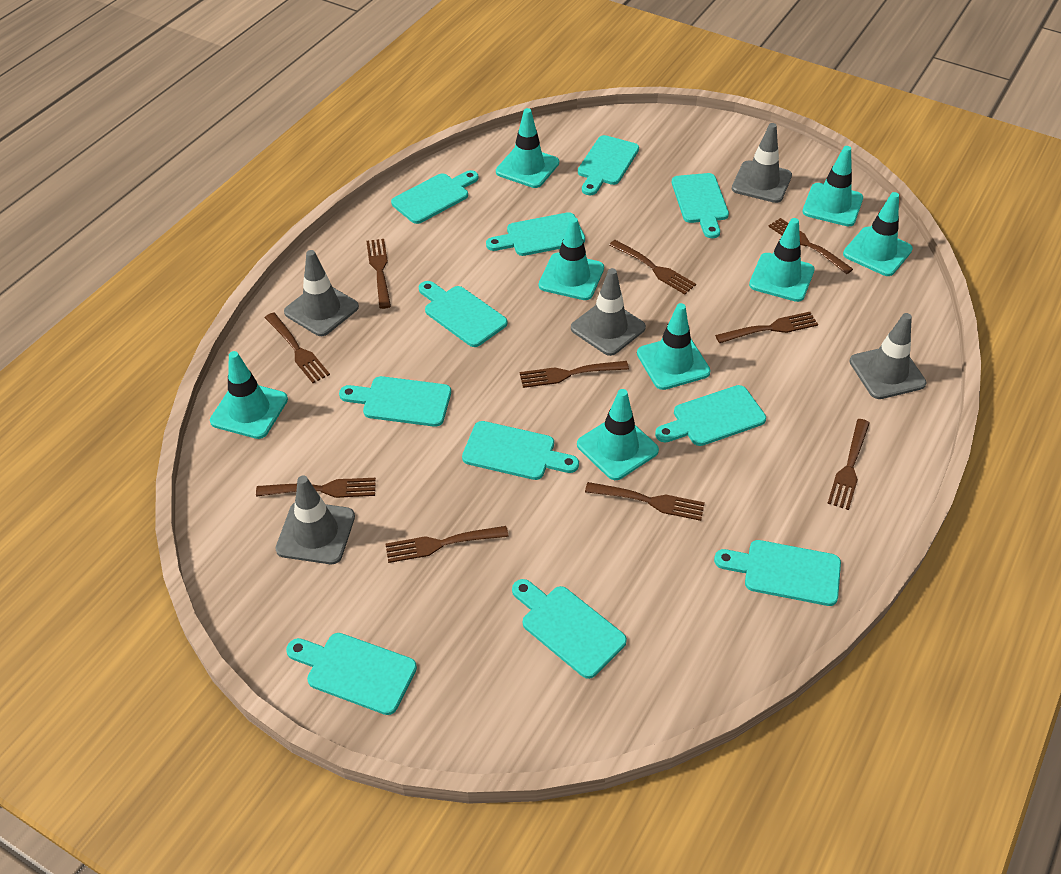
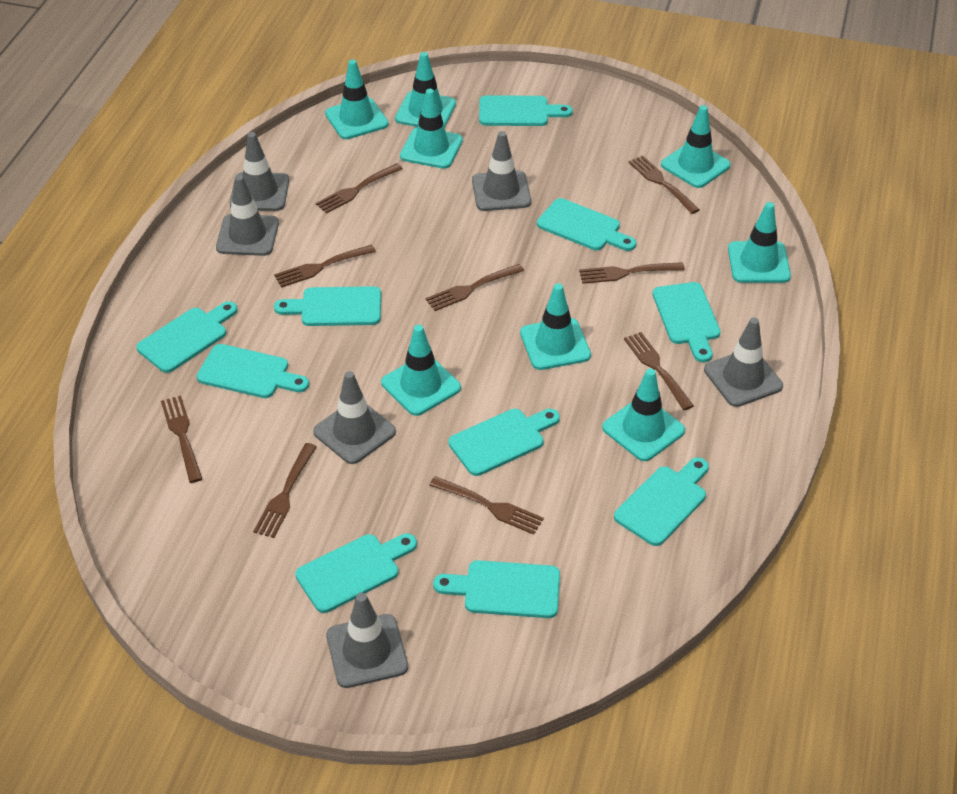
brown fork: [256,478,376,498] [265,312,330,383] [366,239,391,309] [385,526,509,563] [520,361,629,388] [585,482,705,521] [609,240,696,294] [715,312,818,343] [768,218,853,274] [827,419,870,510] = 10 -> [161,396,202,483] [253,443,317,538] [274,245,376,288] [316,163,403,213] [426,264,524,311] [429,476,544,535] [579,262,685,284] [624,332,694,410] [628,155,700,214] = 9
grey traffic cone: [276,476,355,564] [284,250,359,336] [571,268,646,356] [732,123,792,203] [849,313,926,399] = 5 -> [216,175,279,256] [230,132,289,211] [313,371,396,464] [326,593,408,688] [472,131,531,211] [704,317,783,407] = 6
turquoise cutting board: [286,633,417,715] [339,376,451,427] [391,170,478,224] [419,281,507,347] [462,421,579,480] [486,212,585,256] [512,579,627,679] [578,135,639,195] [655,385,766,446] [672,173,729,238] [714,540,841,606] = 11 -> [137,301,238,373] [197,344,309,398] [274,286,381,326] [295,533,417,613] [433,560,560,618] [448,409,560,476] [479,95,573,126] [537,198,636,251] [614,457,709,546] [652,282,721,362] = 10

